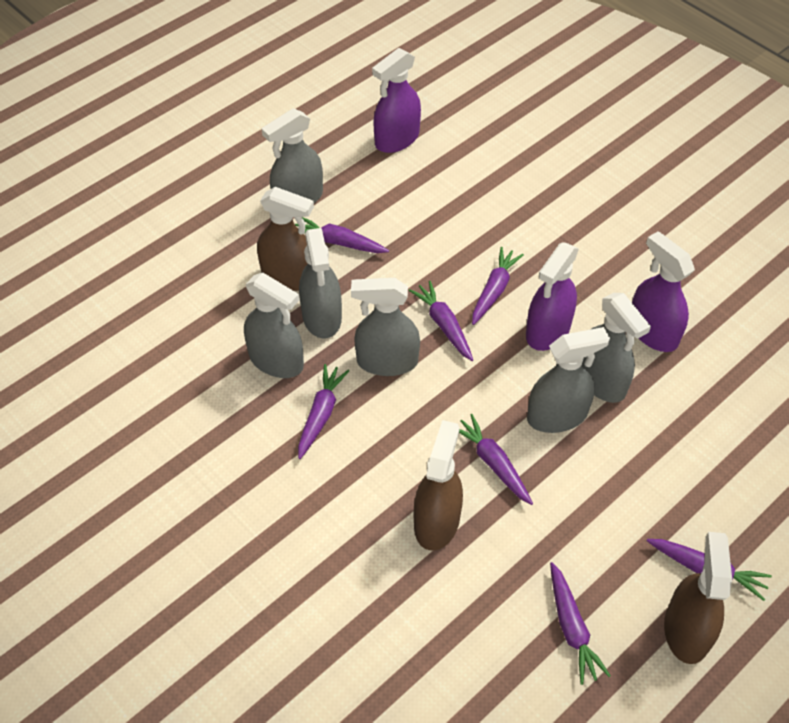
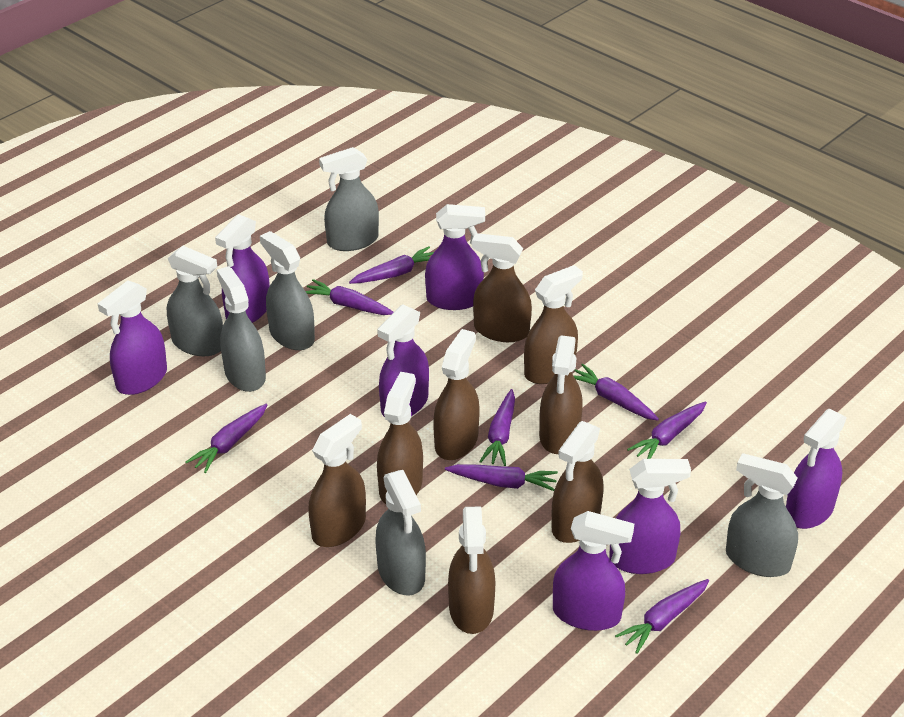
brown spray bottle: [257,187,314,291] [414,420,463,551] [664,532,732,664] = 3 -> [308,414,366,547] [377,372,423,504] [433,329,480,460] [448,507,495,634] [472,233,532,342] [524,265,583,384] [539,335,583,454] [551,421,604,543] = 8
purple carrot: [295,217,389,253] [298,364,349,459] [409,281,473,361] [459,414,533,505] [472,247,524,325] [550,562,611,685] [647,539,772,601] = 7 -> [185,404,267,473] [305,279,394,315] [349,247,434,284] [445,464,558,491] [479,389,515,466] [573,364,659,421] [615,579,709,654] [627,401,707,459] = 8
purple spray bottle: [372,48,421,153] [526,242,579,351] [632,231,695,352] = 3 -> [98,280,167,395] [215,214,270,323] [377,304,429,417] [425,204,485,310] [553,511,634,631] [609,459,691,574] [786,408,847,529] = 7

